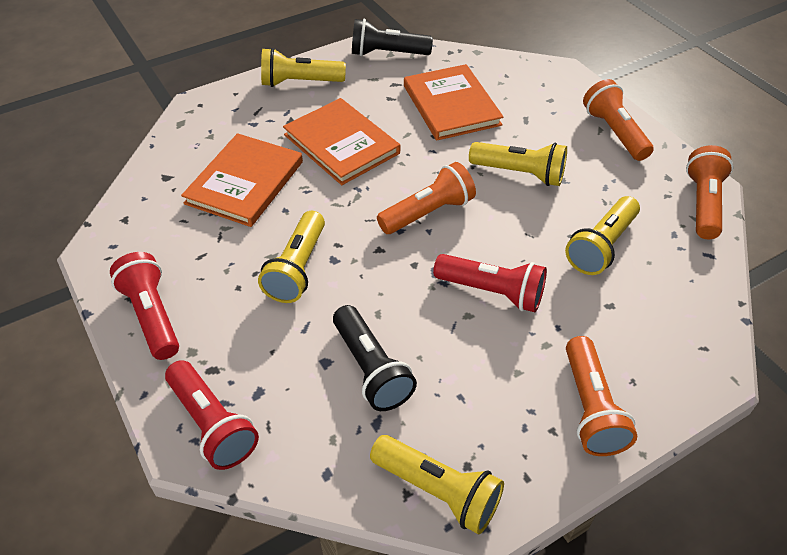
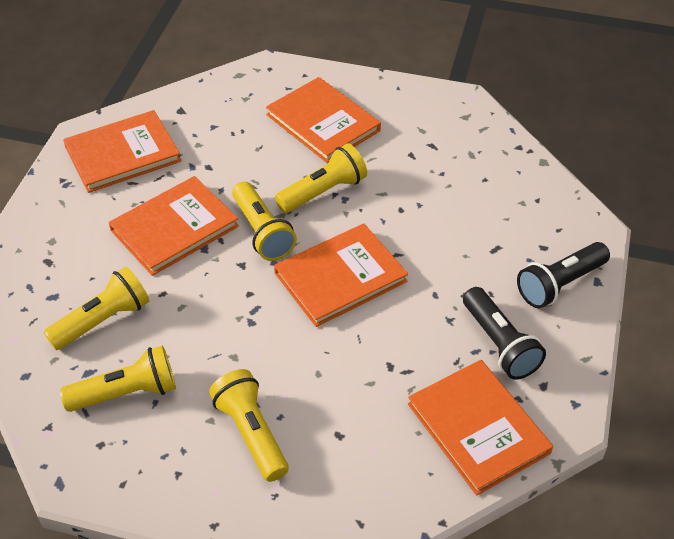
orange book: [181,133,303,227] [283,98,400,185] [404,64,503,140] = 3 -> [63,110,181,193] [109,176,239,276] [266,77,381,163] [274,223,408,327] [408,360,553,495] = 5
orange flashlight: [377,162,476,234] [566,336,637,456] [583,79,654,161] [686,145,733,239] = 4 -> none = 0
red flashlight: [110,252,179,360] [165,360,259,470] [433,254,547,312] = 3 -> none = 0

